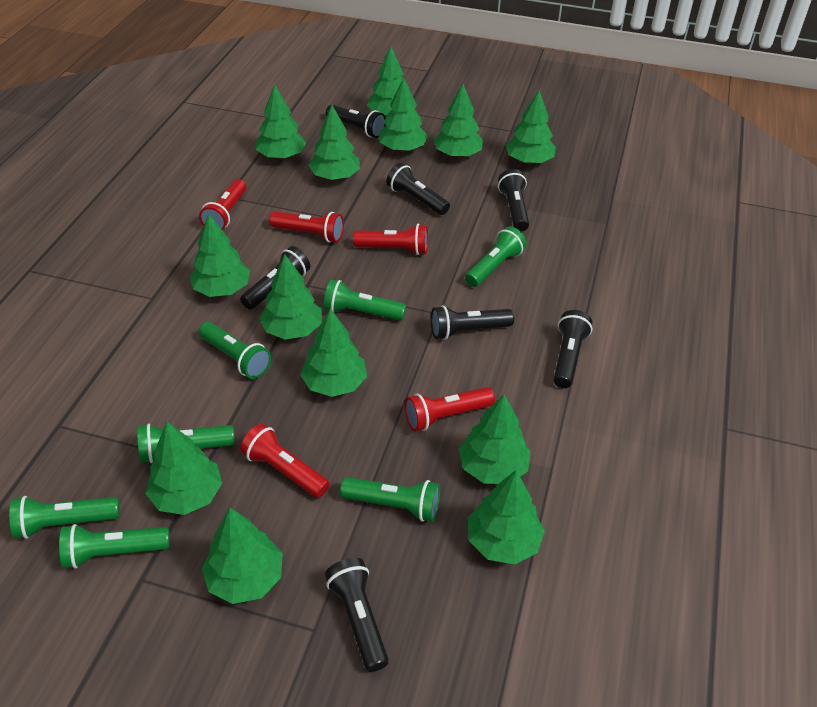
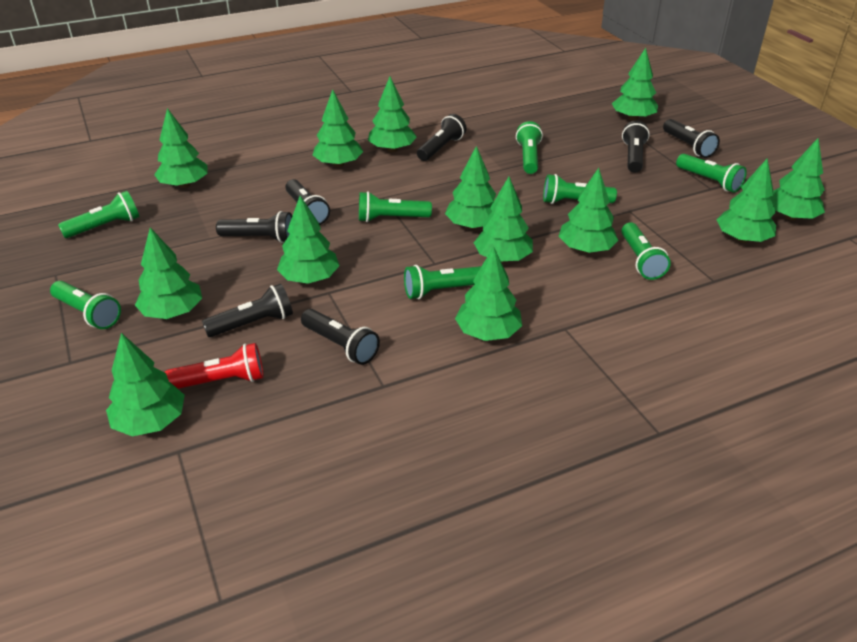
green flashlight: [9,496,120,539] [59,524,170,569] [137,423,235,463] [199,322,271,379] [323,279,406,321] [340,477,440,522] [465,226,527,287] = 7 -> [50,281,121,329] [58,191,139,238] [359,191,432,222] [404,265,481,299] [516,121,543,174] [543,174,617,204] [621,222,671,280] [676,154,747,193] = 8
red flashlight: [199,179,247,230] [240,423,330,498] [269,211,344,243] [353,224,428,255] [405,387,495,431] = 5 -> [165,343,264,389] = 1

